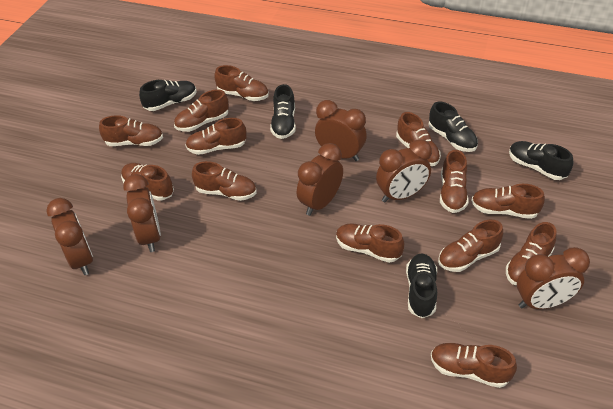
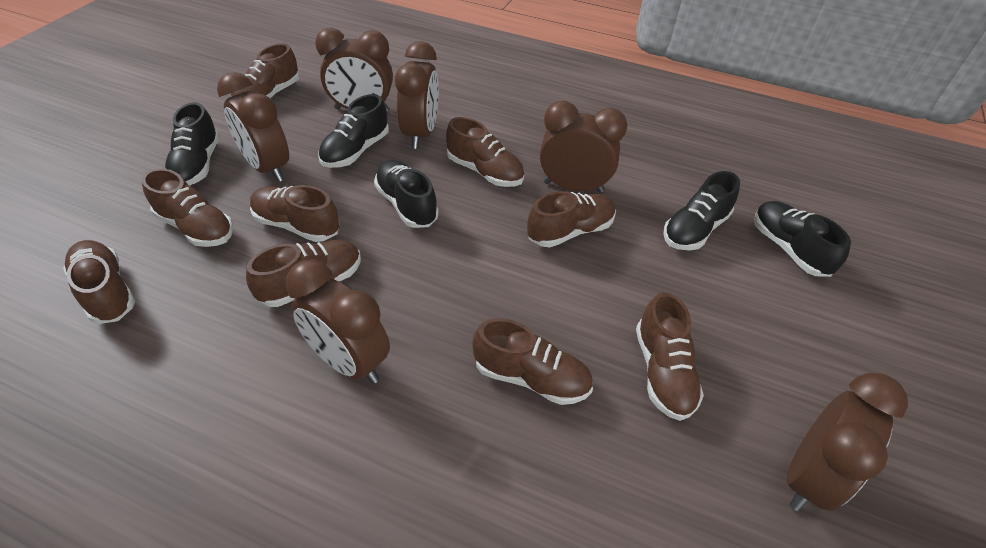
brown shoe: [99,115,163,146] [121,163,174,201] [174,89,229,132] [185,118,246,155] [192,161,257,201] [214,65,269,101] [336,224,404,263] [396,112,441,166] [431,343,517,388] [438,220,503,272] [440,150,469,213] [471,184,545,219] [506,222,557,285] = 13 -> [63,240,135,324] [142,168,233,247] [231,43,300,98] [246,240,361,307] [250,185,340,242] [446,117,524,187] [472,318,593,405] [527,191,616,247] [636,292,704,421] = 9

